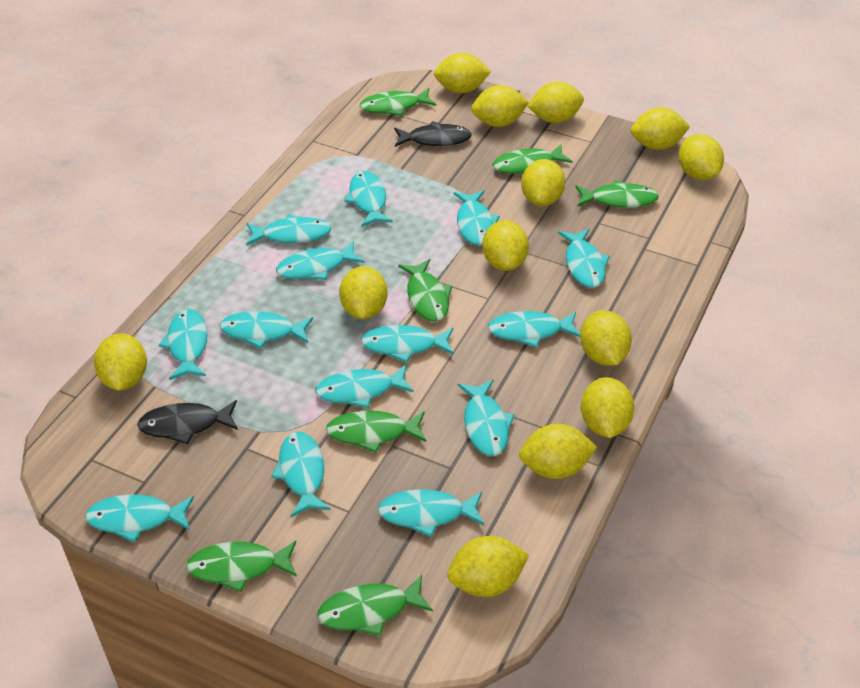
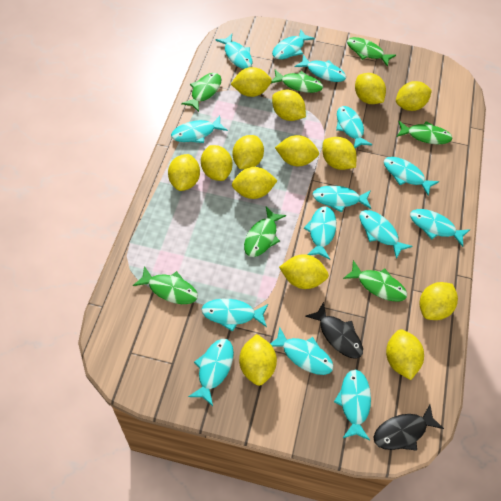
yellow lemon: [94,333,147,391] [339,266,388,319] [434,53,491,93] [447,536,529,597] [471,85,529,127] [482,220,529,271] [519,424,597,479] [521,159,565,206] [528,82,584,123] [580,310,632,366] [581,377,634,438] [631,107,690,150] [678,134,724,180] = 13 -> [168,154,200,191] [201,145,232,181] [231,67,272,97] [232,135,264,169] [232,167,278,199] [239,334,277,386] [272,90,306,121] [275,135,319,166] [279,254,329,289] [322,137,356,170] [355,73,386,104] [386,329,424,380] [396,81,432,111] [420,282,458,320] = 14

